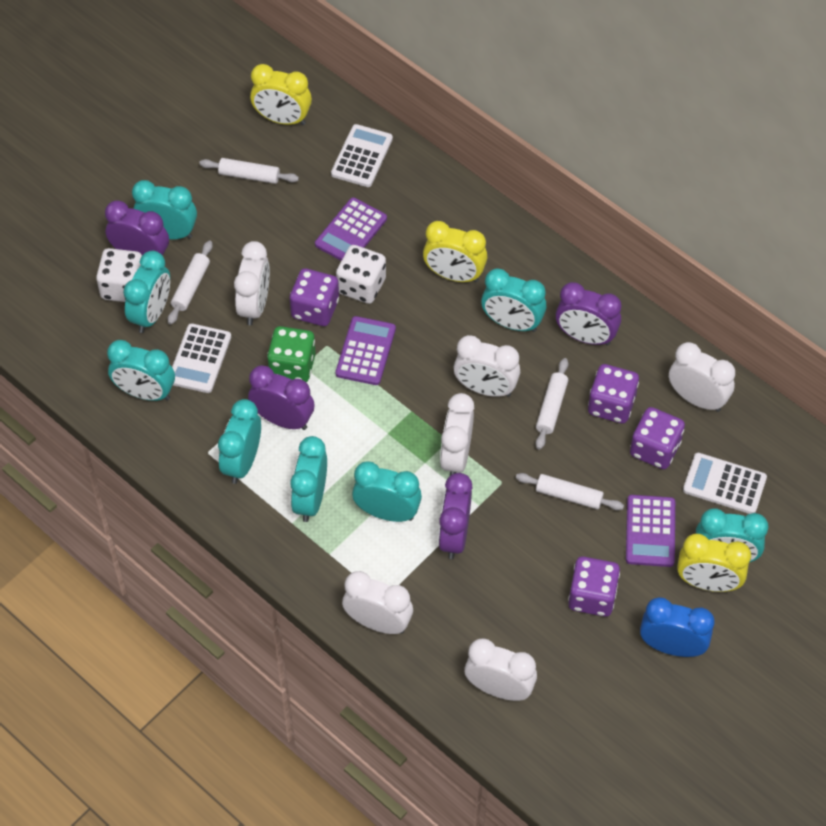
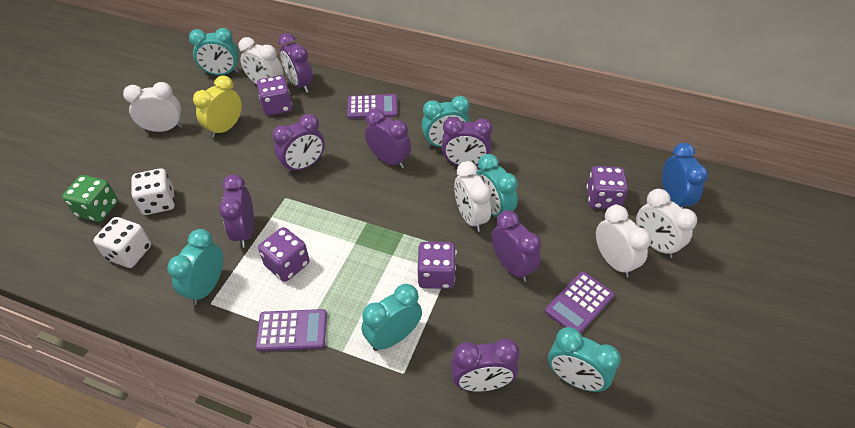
purple clock: [105,200,169,255] [248,365,315,430] [438,473,472,559] [556,282,621,346] = 4 -> [219,174,254,248] [273,114,325,174] [278,33,313,93] [365,109,411,169] [441,117,492,166] [451,339,519,392] [491,210,541,282] = 7
turquoise clock: [107,340,175,401] [123,251,170,333] [132,180,197,239] [218,399,261,484] [290,436,327,522] [352,462,422,522] [481,268,547,332] [696,508,768,562] = 8 -> [167,229,223,305] [189,28,239,75] [362,284,422,351] [421,96,470,148] [476,154,518,217] [548,327,621,392] = 6
white calculator: [172,323,231,393] [331,124,393,187] [683,453,767,514] = 3 -> none = 0
white clock: [234,241,270,325] [342,571,413,634] [440,393,474,476] [454,335,520,397] [464,638,537,701] [669,342,735,412] = 6 -> [123,82,182,132] [239,37,283,84] [454,161,492,232] [596,205,651,277] [636,189,697,258] = 5
white rolling pin: [168,240,213,325] [199,158,299,184] [516,473,624,510] [536,358,569,450] = 4 -> none = 0
yellow clock: [250,64,312,125] [423,221,487,283] [677,534,751,592] = 3 -> [193,76,242,138] = 1

